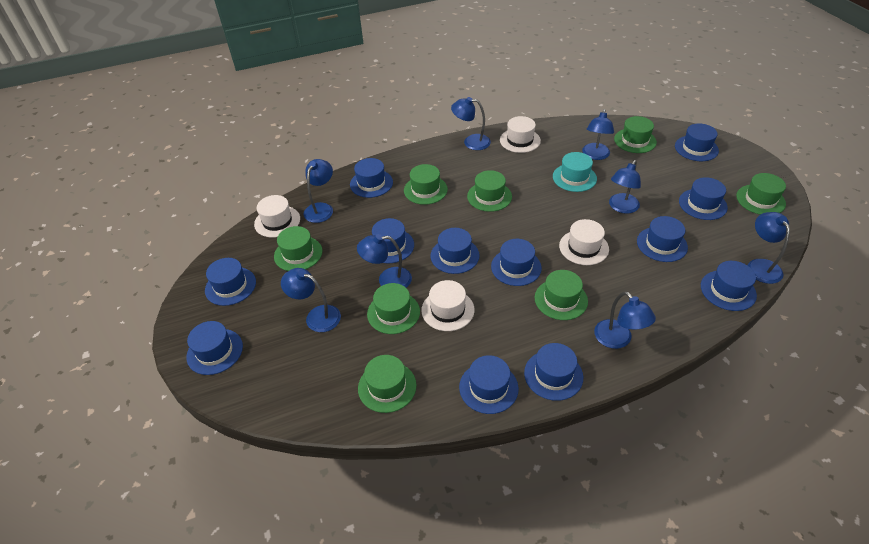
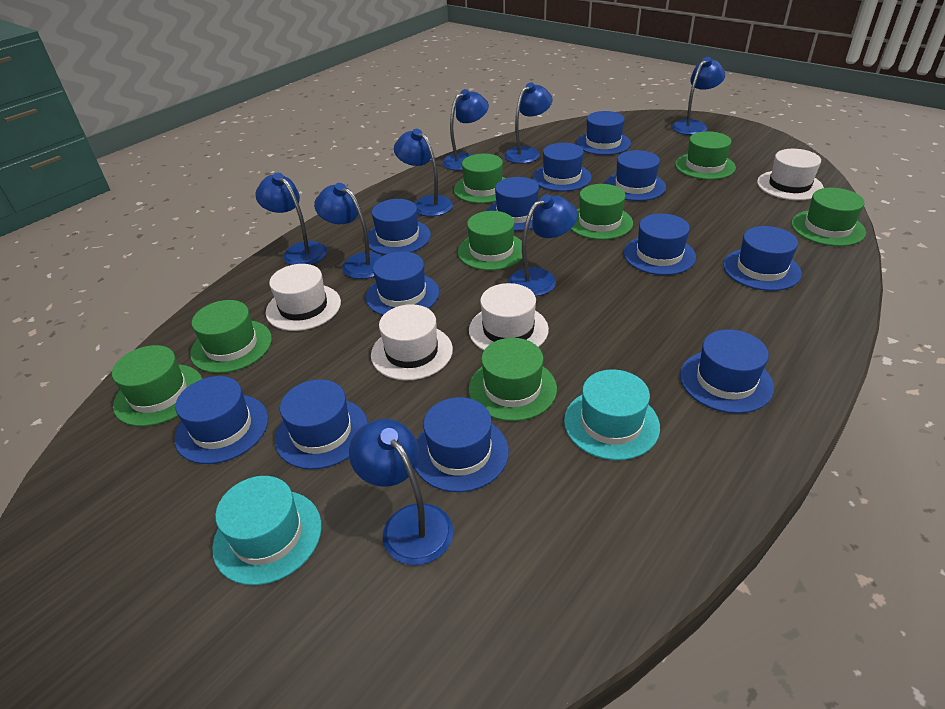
turquoise hat: [553,152,597,192] = 1 -> [212,476,322,585] [564,369,660,460] = 2

